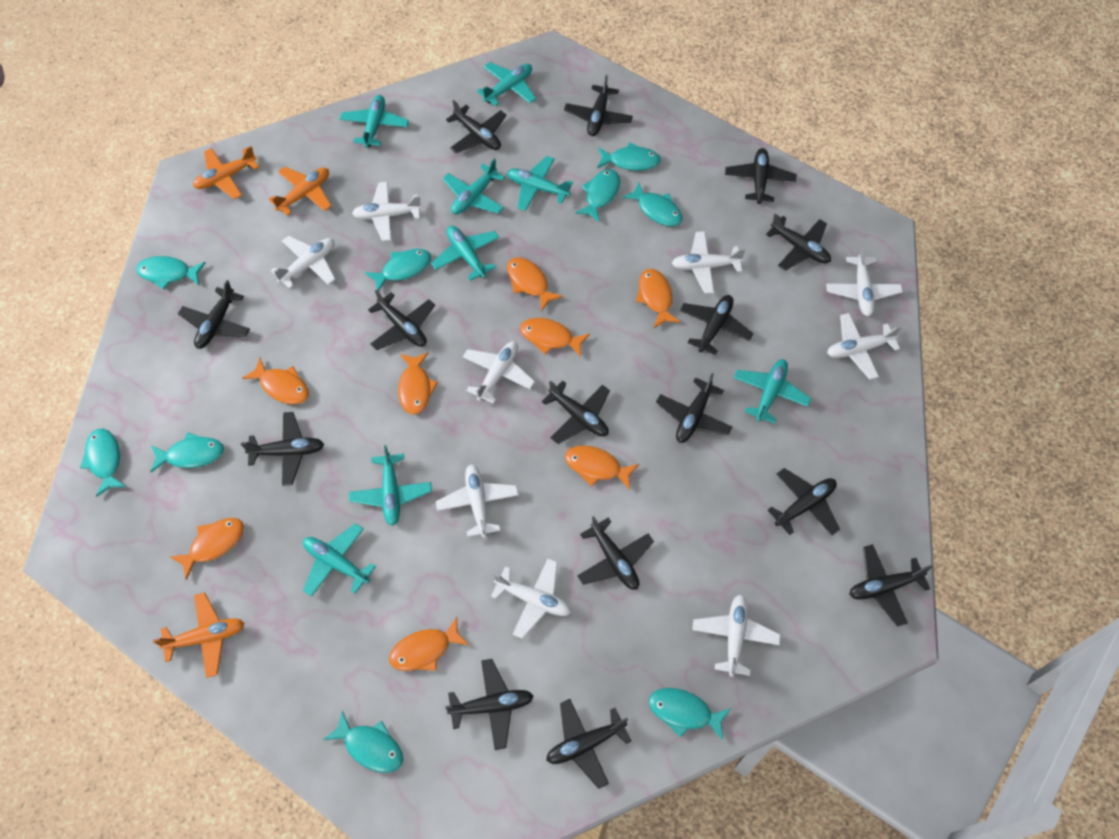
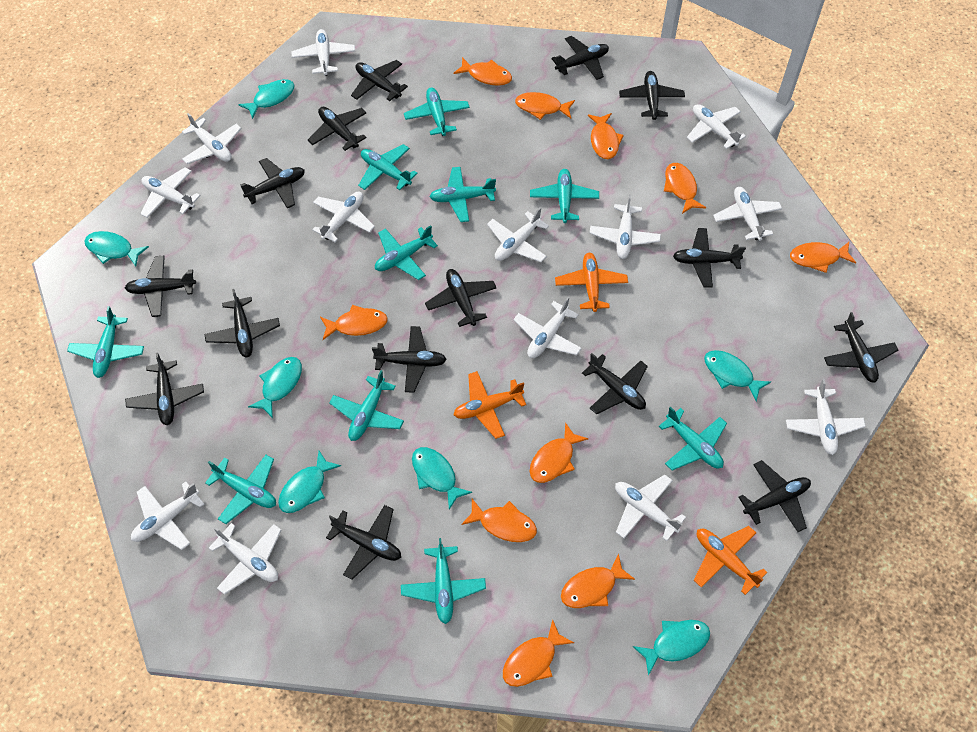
orange fish: [169,518,244,580] [242,358,309,404] [389,617,469,671] [398,352,438,415] [507,257,563,311] [520,318,590,357] [565,446,639,490] [636,269,680,328] = 8 -> [320,305,388,340] [454,57,512,86] [462,499,537,542] [503,619,574,687] [515,92,575,120] [530,422,589,483] [561,553,635,608] [588,113,624,159] [664,163,706,214] [790,242,856,273] = 10
turquoise fish: [80,429,126,497] [136,256,206,289] [150,432,224,472] [323,711,403,773] [365,249,431,292] [575,169,620,223] [597,142,661,171] [622,182,682,226] [649,688,731,740] = 9 -> [84,231,149,267] [238,79,294,119] [248,357,302,418] [278,451,341,513] [412,447,472,510] [633,620,710,676] [704,350,771,401] = 7
turquoise plane: [303,523,376,597] [340,95,409,148] [349,445,432,526] [431,226,499,281] [443,158,505,214] [477,62,536,106] [507,156,573,211] [734,359,811,424] = 8 -> [67,306,144,378] [205,455,276,524] [329,370,404,441] [358,144,418,190] [375,225,438,280] [401,538,486,624] [404,87,470,136] [430,167,496,222] [530,169,599,223] [659,407,727,471] = 10
white plane: [271,236,336,289] [352,182,422,241] [436,464,519,538] [463,341,535,404] [491,558,571,639] [672,231,745,294] [692,594,781,677] [826,246,903,316] [827,313,902,380] = 9 -> [131,482,204,550] [140,167,201,218] [182,113,242,164] [209,523,282,595] [291,29,355,76] [312,192,375,242] [487,207,549,262] [514,297,582,358] [590,194,661,259] [615,475,686,541] [687,104,746,149] [713,187,782,241] [786,379,866,455] = 13

